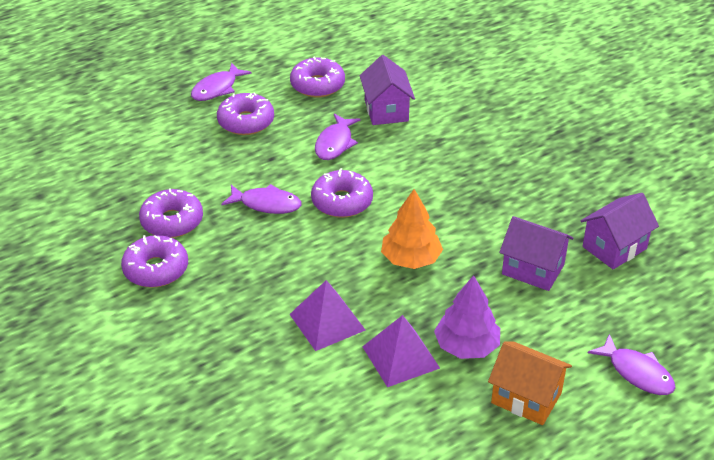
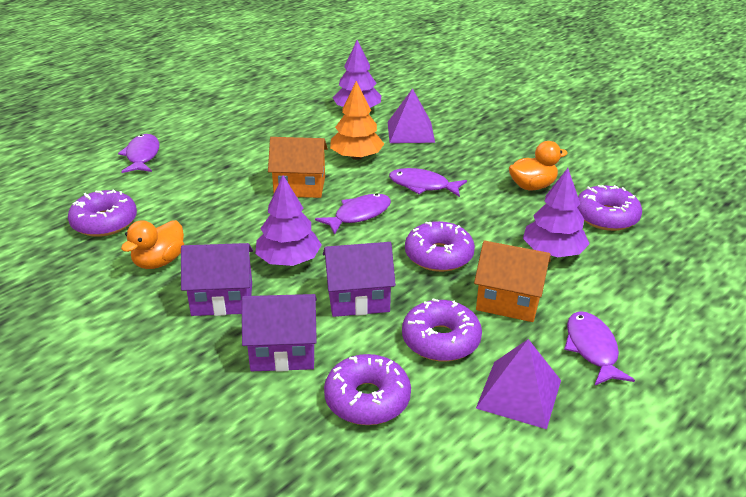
orange duck: none = 0 -> [121,220,184,269] [509,141,568,190] = 2
orange house: [488,341,572,425] = 1 -> [268,137,328,198] [474,241,551,322] = 2
purple tree: [434,275,500,359] = 1 -> [255,175,322,266] [333,40,381,108] [523,168,590,257] = 3

